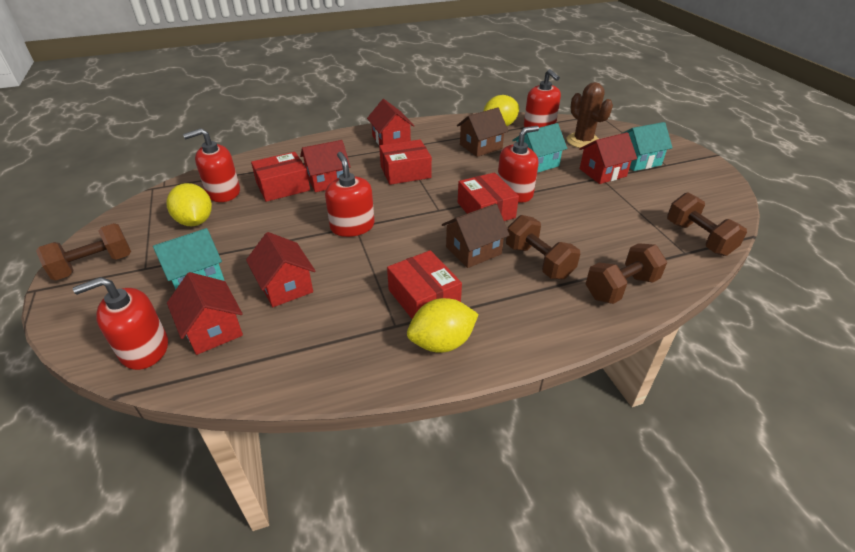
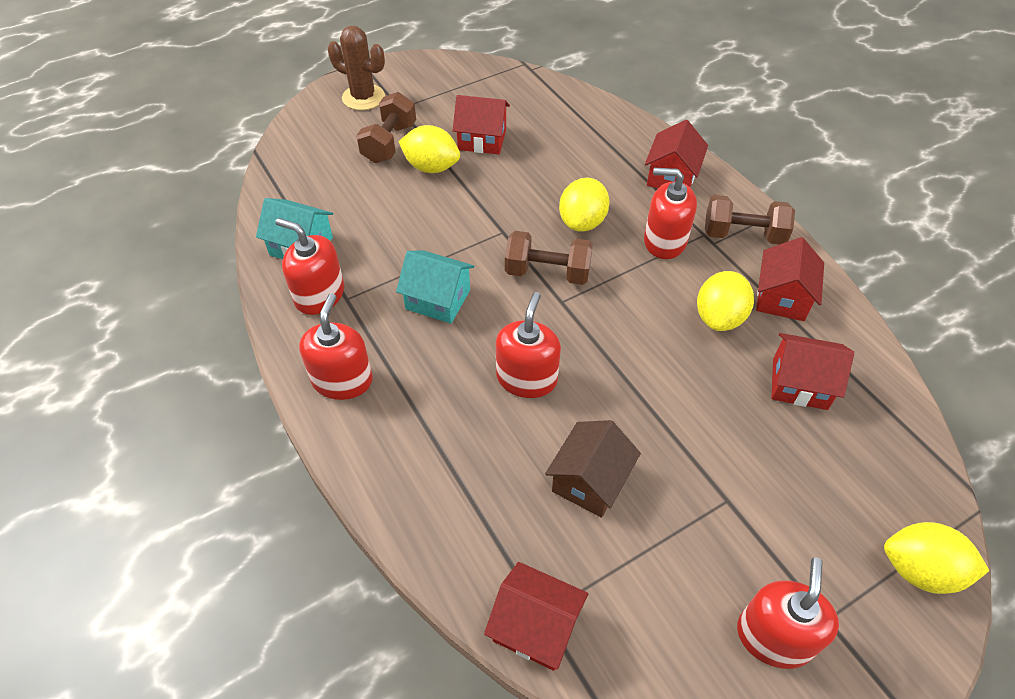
brown dumbbell: [36,223,131,280] [506,215,580,279] [586,243,667,304] [667,192,747,256] = 4 -> [356,92,416,163] [505,231,593,285] [705,195,795,245] = 3
brown house: [442,204,510,268] [457,107,508,157] = 2 -> [545,420,641,518] = 1
red box: [251,152,310,202] [379,139,432,185] [387,250,462,319] [458,172,519,221] = 4 -> none = 0
turquoise house: [153,228,224,289] [512,123,567,173] [621,122,673,171] = 3 -> [256,198,333,259] [396,250,474,324] = 2
yellow lemon: [167,183,212,226] [407,298,479,353] [483,95,519,126] = 3 -> [398,125,460,173] [559,178,609,232] [697,271,754,331] [884,522,990,594] = 4

